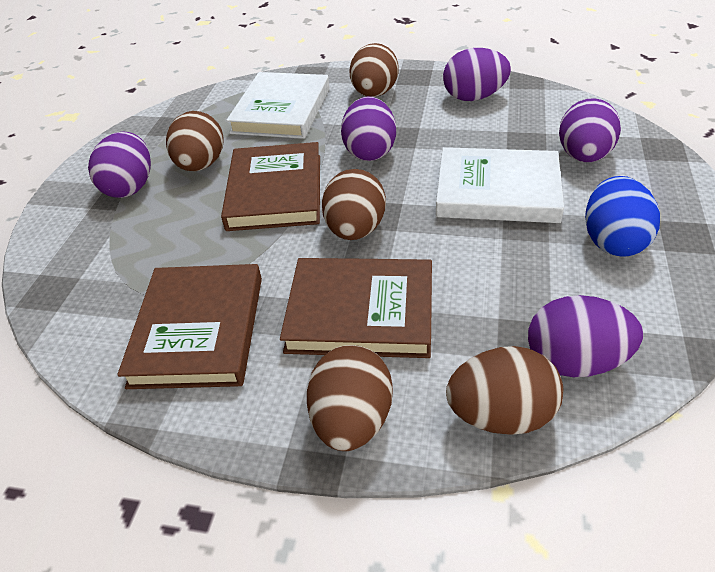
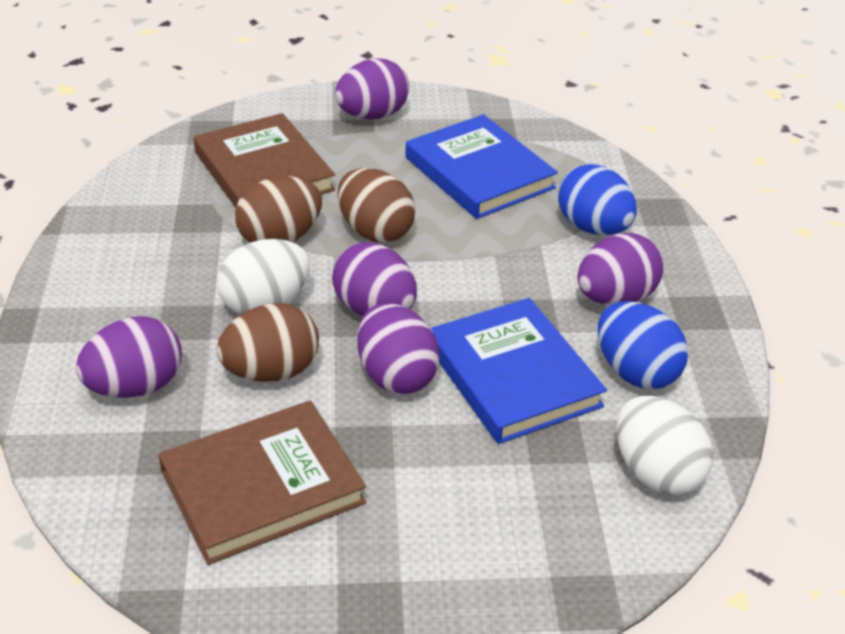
blue book: none = 0 -> [405,114,558,219] [431,298,607,444] = 2
blue egg: [585,176,660,257] = 1 -> [558,164,637,235] [598,301,688,389] = 2
brown book: [117,264,262,389] [221,142,320,231] [280,258,432,358] = 3 -> [159,400,366,565] [194,113,335,208] = 2
brown egg: [166,111,224,171] [307,345,393,451] [322,169,386,240] [349,43,399,97] [446,346,563,435] = 5 -> [216,303,319,382] [235,176,322,243] [337,168,415,243] = 3
white book: [226,72,330,139] [436,147,564,223] = 2 -> none = 0
white egg: none = 0 -> [217,239,310,314] [616,396,714,495] = 2

